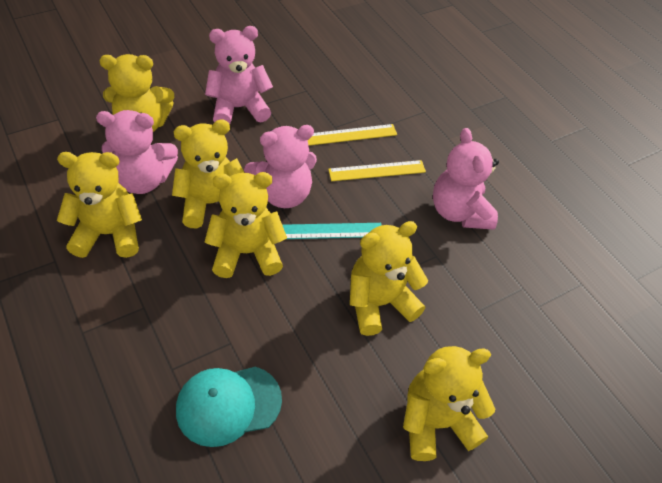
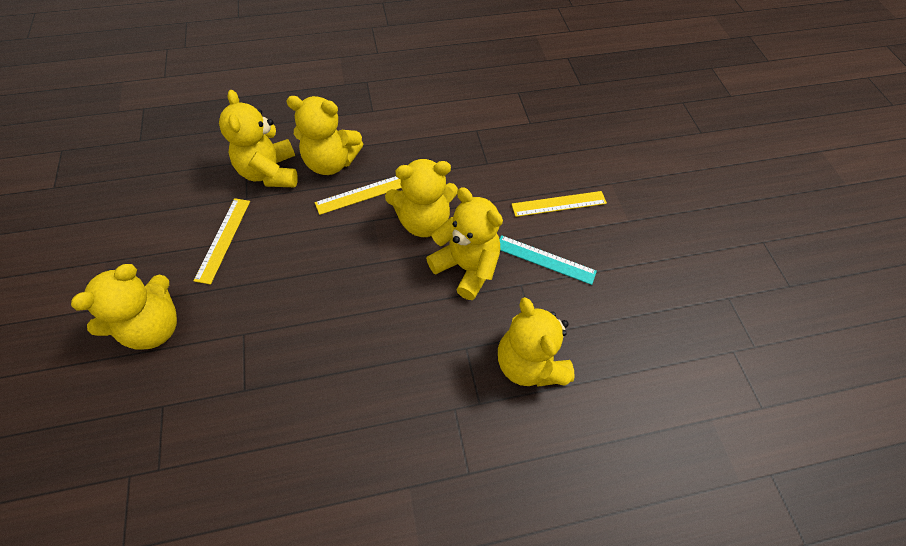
pink teddy bear: [96,110,178,194] [205,26,273,125] [244,125,317,208] [433,128,499,230] = 4 -> none = 0
turquoise cap: [176,367,282,447] = 1 -> none = 0
yellow ruler: [308,124,397,146] [328,160,426,181] = 2 -> [194,198,250,285] [315,176,402,215] [512,191,607,217] = 3

